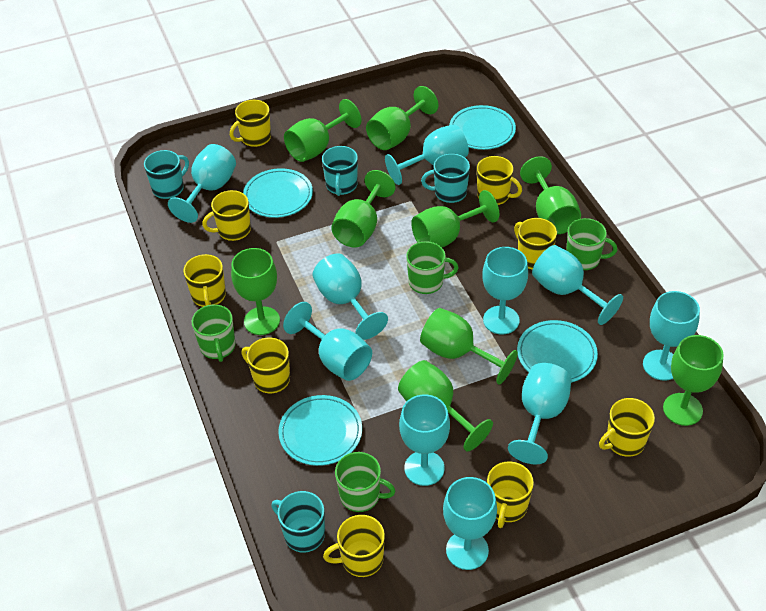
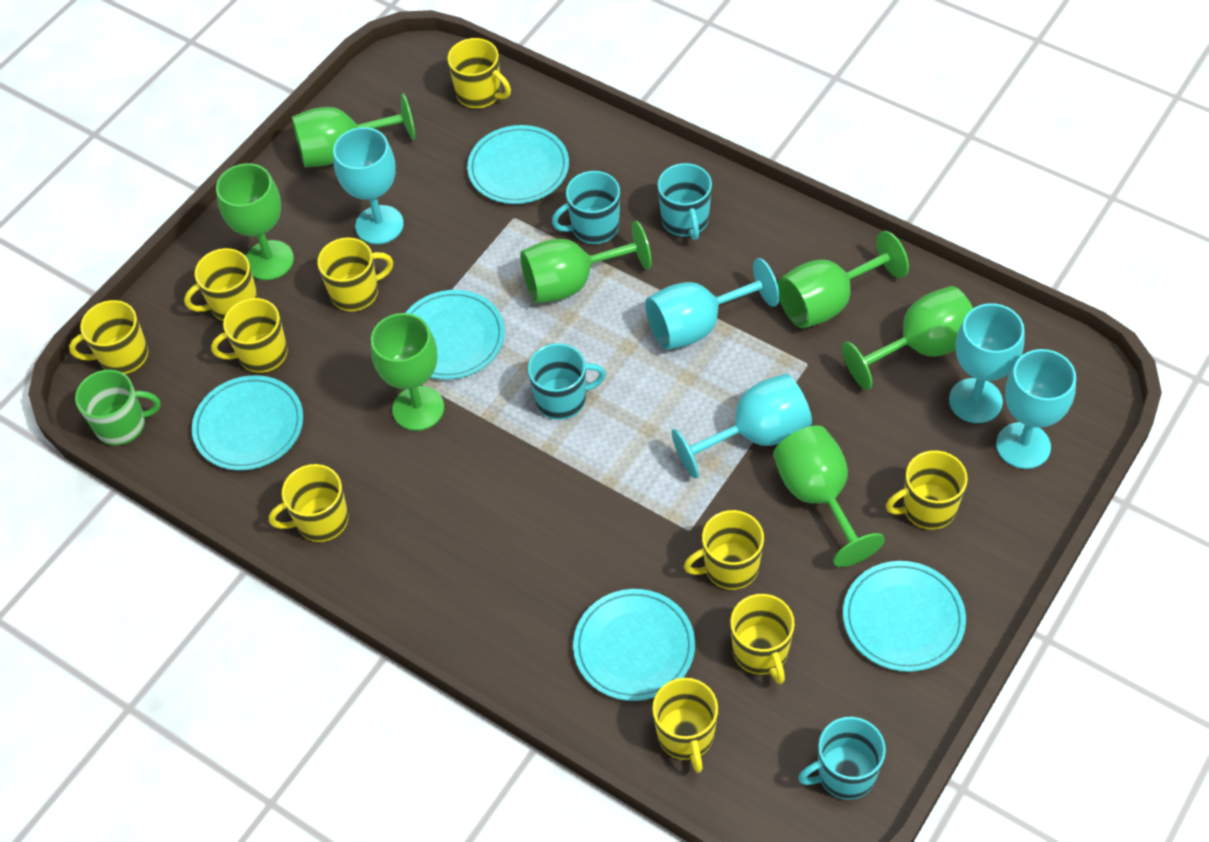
green goblet: [231,248,280,335] [284,99,361,162] [331,170,395,248] [366,86,438,150] [398,360,493,451] [411,190,499,247] [420,308,518,385] [520,156,581,234] [663,335,724,426] = 9 -> [216,163,294,280] [292,93,415,168] [371,313,444,431] [520,221,652,304] [773,426,885,567] [777,231,909,329] [842,286,973,390] = 7
green mug: [192,304,235,362] [335,452,395,512] [406,241,458,294] [566,218,617,270] = 4 -> [75,370,161,445] = 1
turquoise goblet: [168,144,236,223] [283,302,372,381] [313,253,388,340] [385,124,469,185] [399,394,450,486] [443,477,497,570] [482,247,528,335] [508,363,571,464] [532,245,623,325] [643,291,700,381] = 10 -> [333,127,404,244] [645,258,780,350] [671,374,812,479] [949,303,1025,423] [996,349,1076,469] = 5
turquoise plate: [243,168,313,218] [278,395,362,466] [449,105,516,150] [517,320,598,382] = 4 -> [192,375,303,470] [406,290,505,380] [467,125,569,204] [573,589,695,701] [843,561,966,672] = 5
yellow mug: [183,254,226,307] [202,190,251,241] [230,100,271,147] [241,338,290,393] [323,515,385,577] [477,156,522,205] [487,461,534,528] [514,218,557,269] [599,398,655,457] = 9 -> [69,300,148,374] [184,248,258,321] [211,298,288,373] [269,464,349,542] [317,237,393,311] [447,38,511,108] [652,678,718,773] [684,510,764,590] [730,594,795,684] [886,450,968,530] = 10

